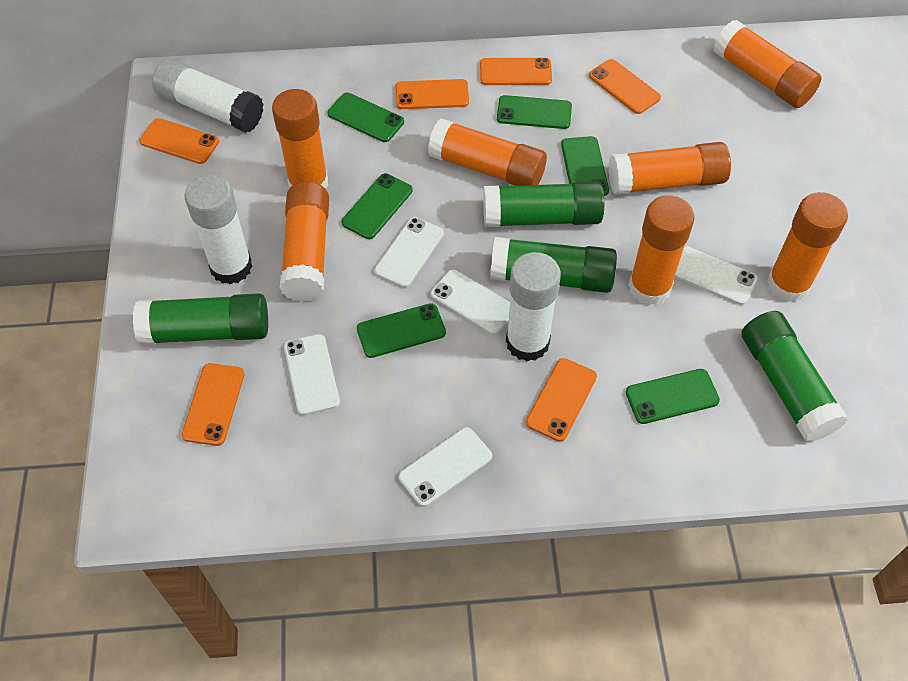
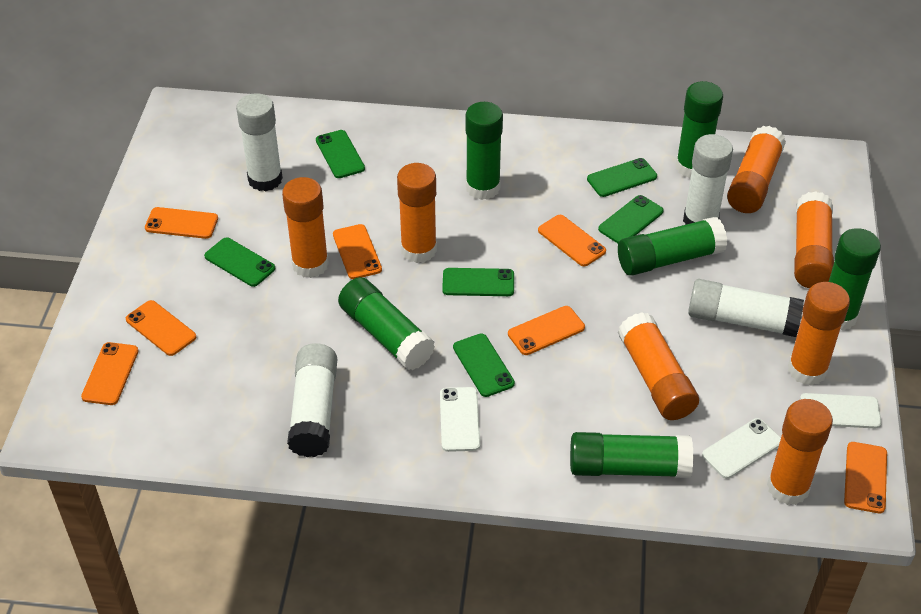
green glue stick: [133,293,268,345] [483,181,604,227] [490,237,617,293] [742,311,848,442] = 4 -> [338,277,435,370] [465,102,503,200] [570,432,693,478] [618,217,727,276] [676,81,723,179] [829,228,881,331] = 6
orange phone: [139,118,219,164] [182,363,245,446] [396,79,469,109] [480,58,552,85] [526,358,597,442] [589,59,661,114] = 6 -> [81,342,139,405] [126,300,196,356] [145,207,218,239] [333,224,382,279] [508,306,585,355] [538,215,606,266] [844,442,887,513] = 7
white glue stick: [152,59,263,133] [184,174,253,285] [506,252,561,361] = 3 -> [236,93,283,191] [287,343,337,457] [683,134,733,225] [688,279,804,337] = 4
white phone: [284,334,340,415] [375,217,444,287] [399,427,492,507] [431,270,510,335] [675,246,758,305] = 5 -> [440,387,480,452] [702,418,781,479] [800,393,882,429] = 3

